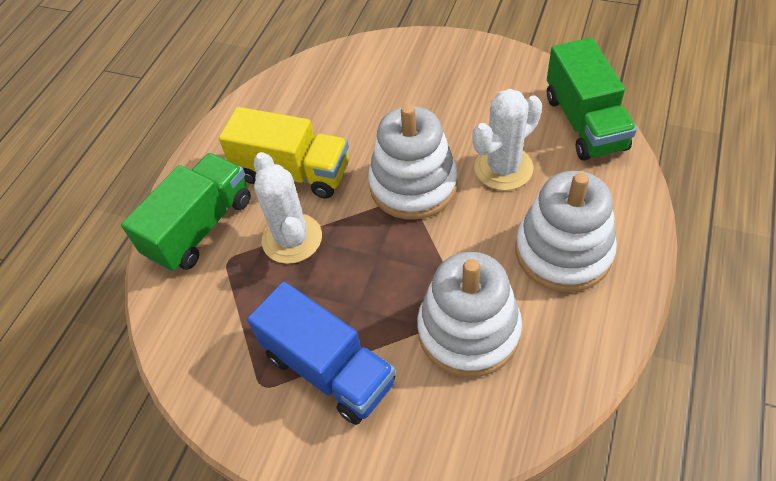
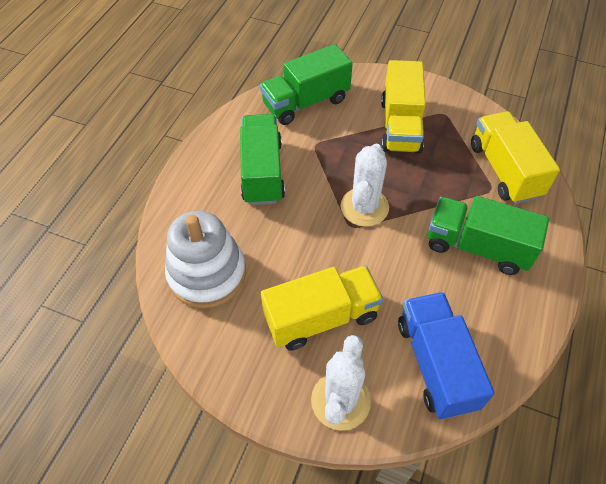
green truck: [121,153,251,272] [547,37,637,161] = 2 -> [240,114,285,205] [260,44,353,125] [428,196,549,275] = 3
white stacking toy: [368,104,457,220] [417,252,522,377] [516,171,617,292] = 3 -> [165,211,246,308] = 1
yellow truck: [219,107,349,199] = 1 -> [261,266,383,351] [381,60,426,153] [471,111,560,204] = 3

